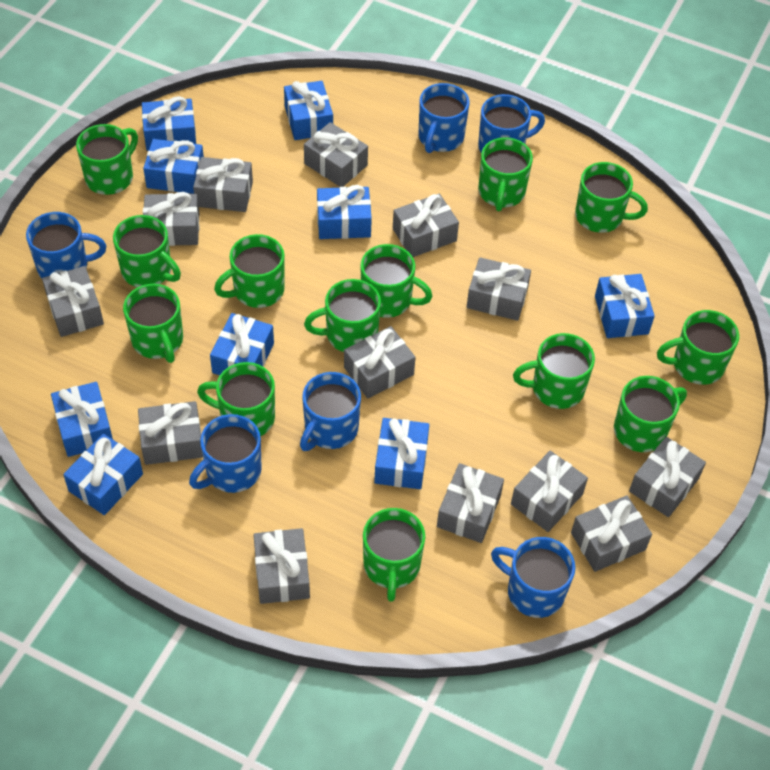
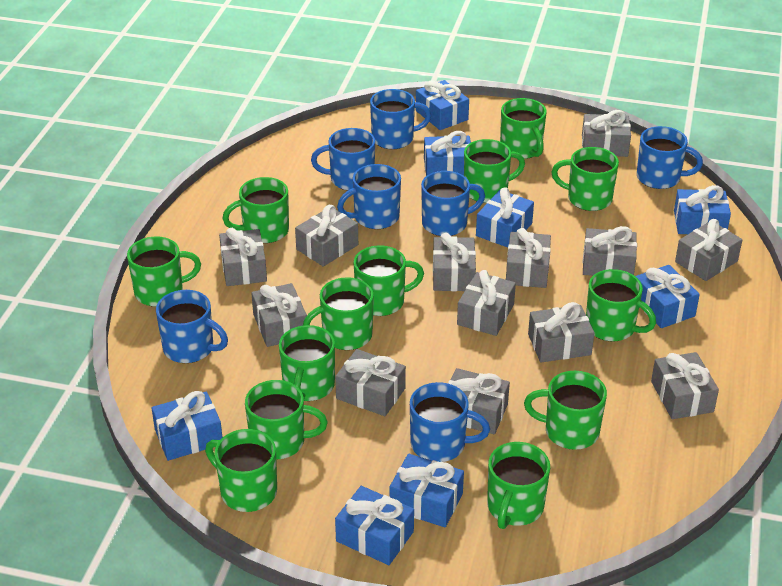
blue gift: [51,382,113,457] [63,434,143,515] [142,96,196,151] [143,139,204,194] [210,313,274,375] [284,81,333,140] [317,185,372,239] [374,418,429,489] [595,274,655,338] = 9 -> [152,391,223,461] [335,486,414,565] [389,454,464,527] [416,80,469,130] [424,131,471,176] [476,187,534,247] [635,265,700,328] [674,185,731,234] = 8
blue mug: [26,212,106,278] [189,414,262,493] [300,372,361,451] [419,83,469,153] [478,94,545,152] [491,537,575,618] = 6 -> [156,290,228,363] [311,128,375,190] [337,164,401,229] [370,89,431,149] [410,382,490,462] [421,171,485,236] [637,126,703,189] = 7

